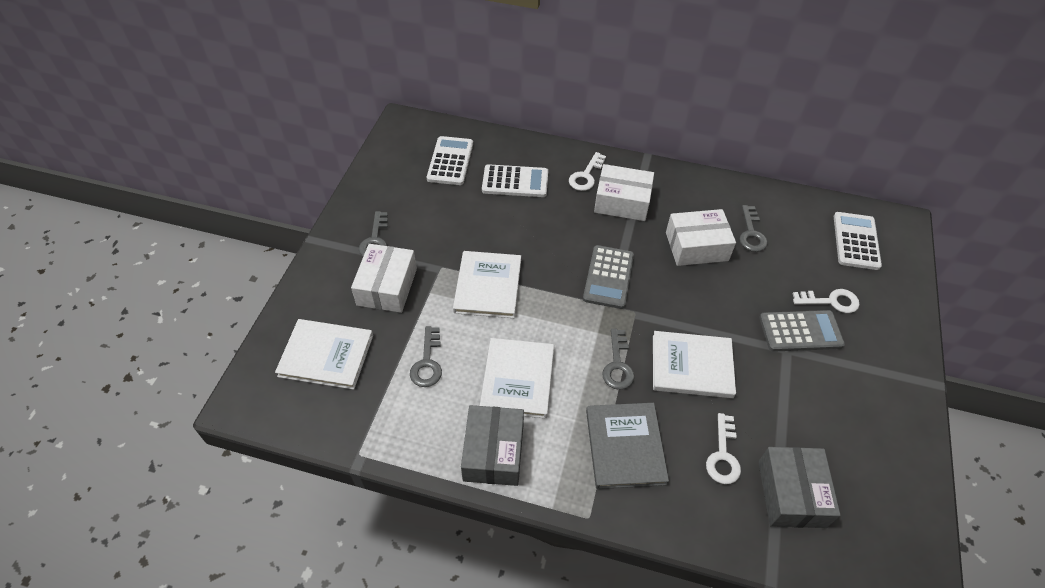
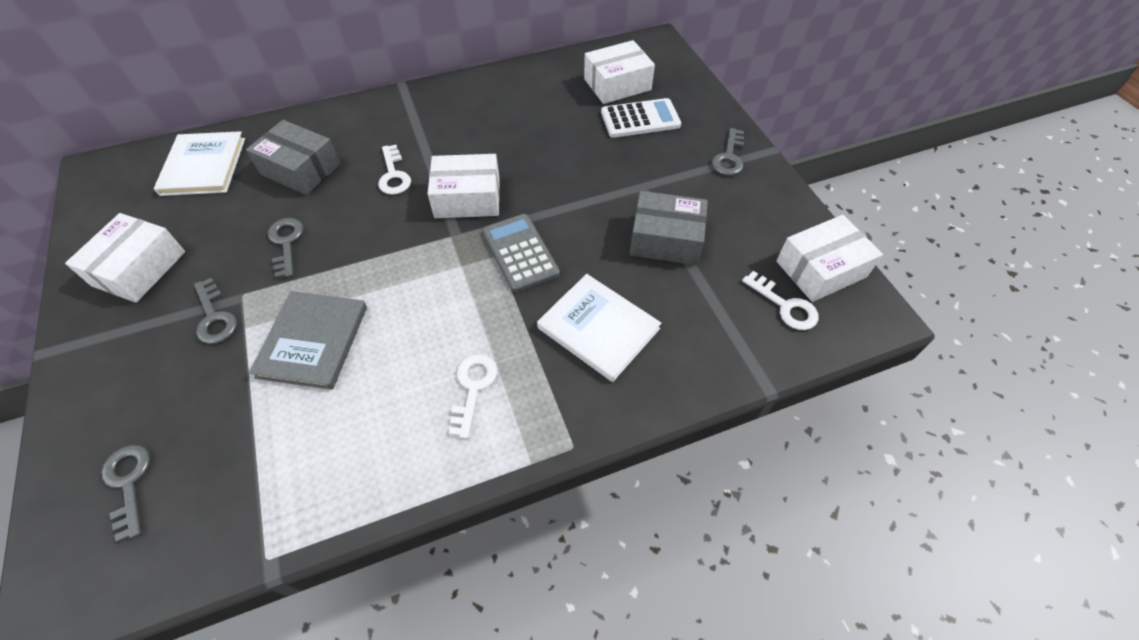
grey calculator: [583,245,634,309] [759,310,845,352] = 2 -> [482,214,560,292] = 1
white book: [275,319,373,390] [453,251,521,318] [480,338,554,419] [653,331,736,398] = 4 -> [154,131,245,196] [537,274,661,382] = 2
white box: [351,244,417,313] [594,164,654,221] [666,209,736,266] = 3 -> [65,213,185,303] [428,154,500,218] [584,40,655,104] [776,215,883,302] = 4
white calculator: [427,136,473,185] [482,164,548,197] [834,212,882,270] = 3 -> [601,98,681,138] = 1

